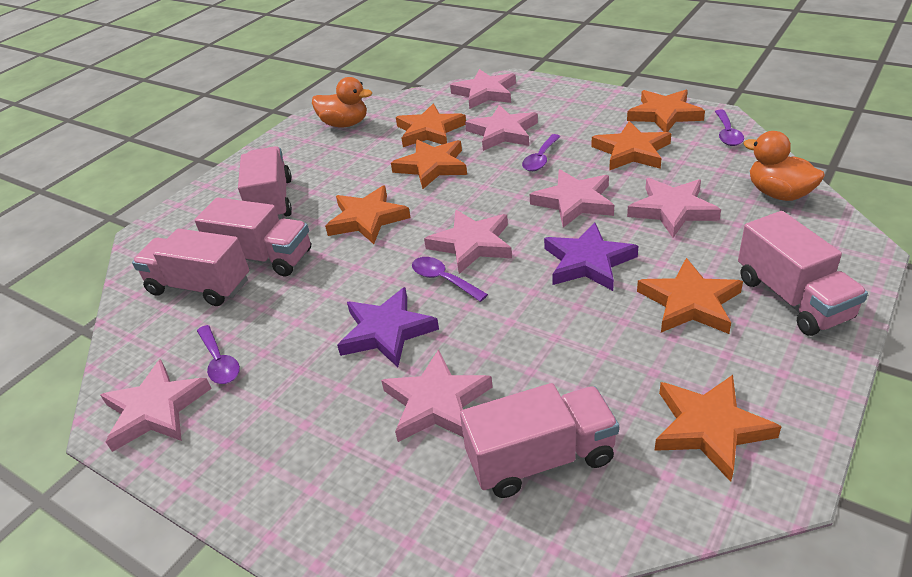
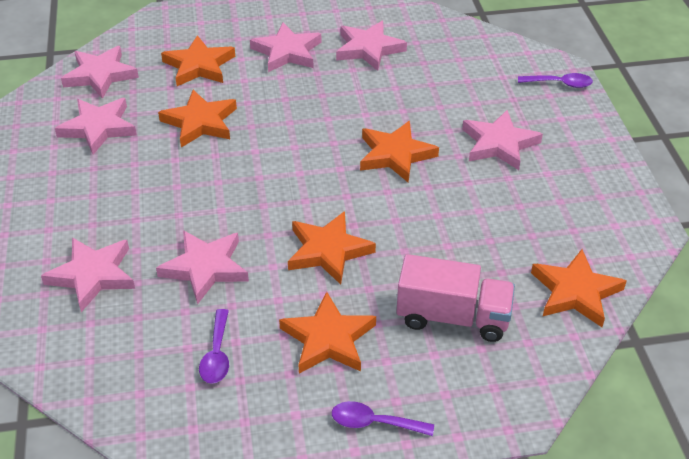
orange duck: [312,77,372,127] [743,131,825,201] = 2 -> none = 0
orange star: [325,185,410,244] [391,140,467,189] [396,104,466,147] [591,121,671,171] [627,90,705,132] [637,258,743,334] [654,375,782,482] = 7 -> [158,90,237,147] [161,35,235,86] [279,292,376,374] [288,211,376,285] [360,121,439,183] [531,249,626,327] = 6
pink truck: [132,229,249,306] [195,197,311,276] [238,146,292,220] [460,383,619,498] [738,211,868,336] = 5 -> [397,254,515,342] = 1
purple spoon: [197,325,240,384] [412,257,488,302] [522,134,561,171] [715,110,744,146] = 4 -> [199,309,229,384] [332,401,434,436] [518,73,593,88] = 3
purple star: [337,287,439,367] [544,222,638,291] = 2 -> none = 0

